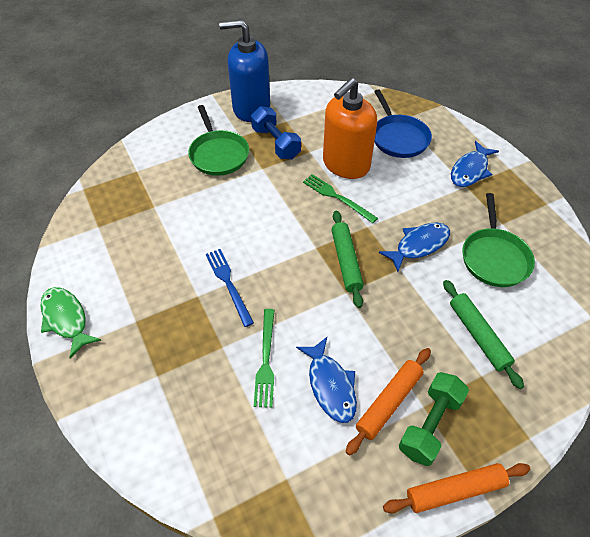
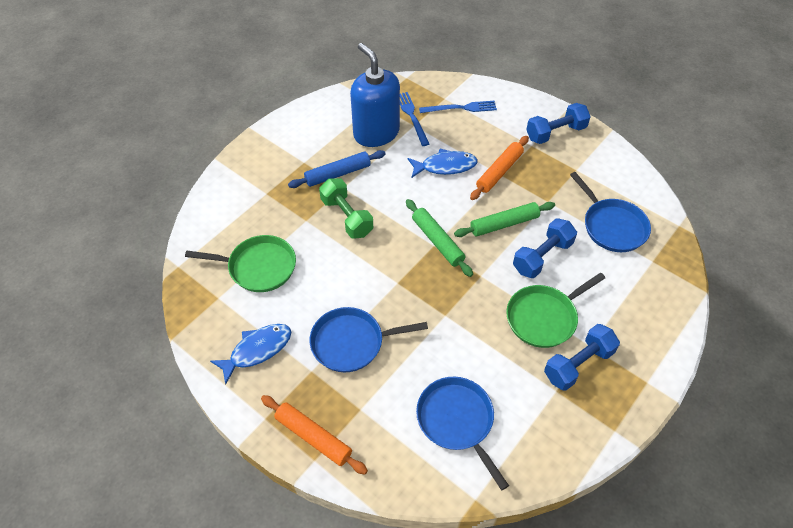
blue dumbbell: [251,106,301,159] = 1 -> [513,218,577,278] [526,103,591,144] [544,324,620,391] = 3
blue fish: [296,337,357,423] [379,222,450,272] [451,141,499,187] = 3 -> [210,324,291,385] [407,149,478,178] = 2
blue fork: [206,249,254,327] = 1 -> [400,92,429,146] [419,101,497,113] = 2
blue pan: [374,89,432,158] = 1 -> [310,307,428,372] [416,377,509,490] [570,172,651,252] = 3
blue rolling pin: none = 0 -> [288,150,386,188] = 1
green fish: [40,287,101,358] = 1 -> none = 0
green fork: [254,309,274,408] [303,174,378,223] = 2 -> none = 0
orange soap dispenser: [323,78,377,179] = 1 -> none = 0

